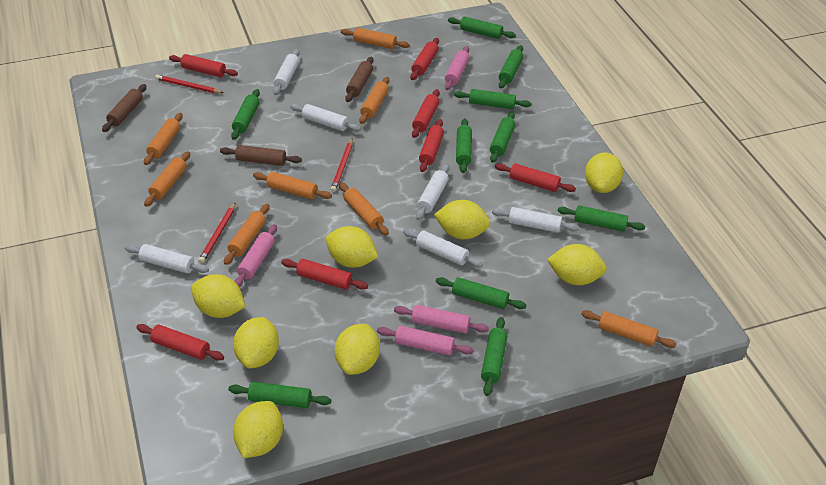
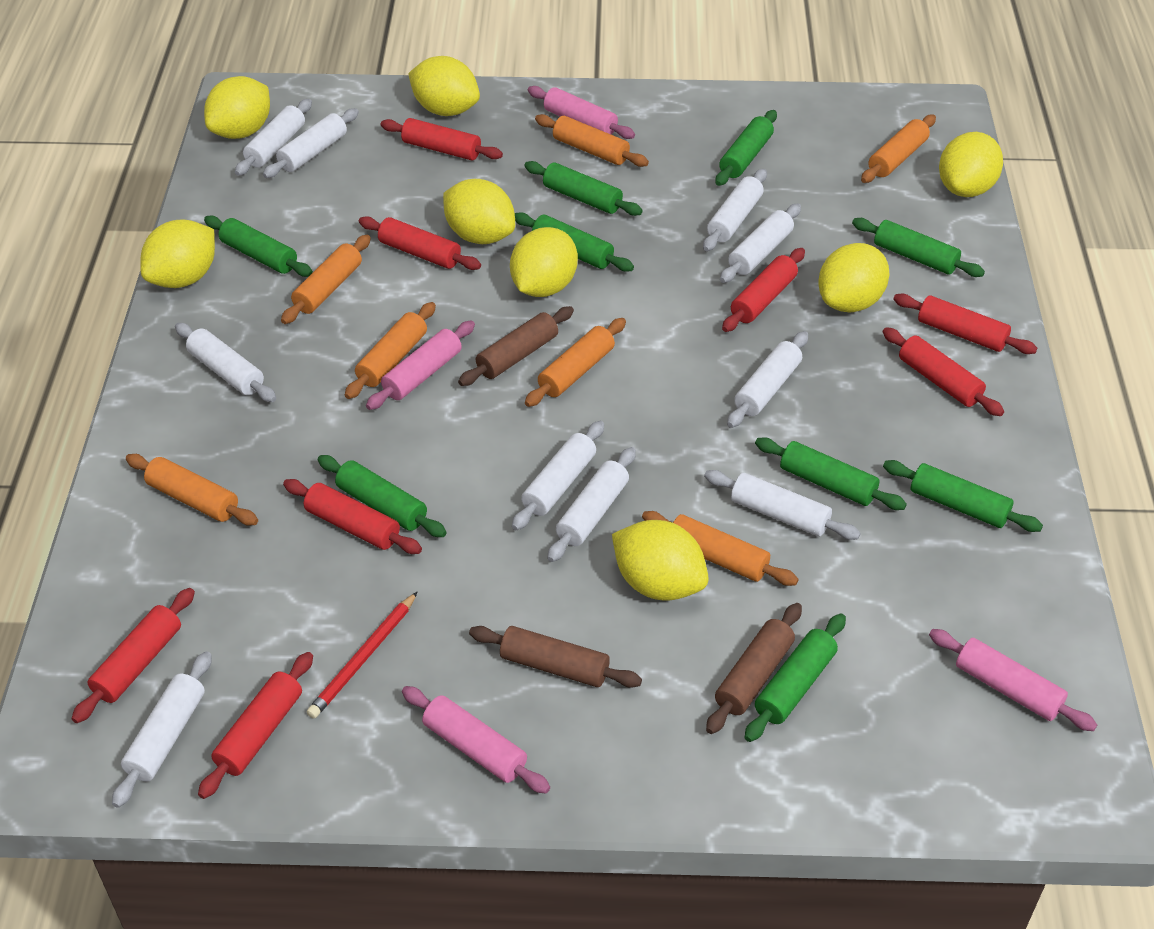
green rolling pin: [228,382,331,408] [231,89,260,140] [436,277,526,309] [448,17,516,39] [454,89,531,109] [456,119,472,173] [481,317,508,396] [490,112,516,163] [499,45,523,88] [558,205,645,232] = 10 -> [204,215,313,277] [318,455,447,537] [515,212,634,272] [524,161,643,216] [715,110,777,186] [745,613,846,742] [755,438,907,510] [852,218,985,277] [883,460,1043,532] = 9
orange rolling pin: [144,113,183,165] [144,151,190,207] [224,204,269,265] [253,172,332,199] [339,182,389,235] [341,28,410,49] [359,77,389,124] [581,310,676,348] = 8 -> [126,454,258,526] [281,235,371,324] [345,302,436,399] [525,318,626,407] [535,114,649,167] [642,511,798,586] [861,114,936,183] = 7
red pencil: [155,75,223,93] [199,202,236,263] [331,138,353,192] = 3 -> [307,592,417,719] = 1
red rolling pin: [136,324,224,361] [169,54,238,77] [281,259,368,290] [410,38,439,80] [412,89,440,138] [419,119,444,172] [495,163,576,192] = 7 -> [72,588,195,723] [198,652,313,799] [283,479,422,554] [359,216,481,270] [381,118,503,160] [722,248,805,332] [883,327,1004,416] [893,294,1037,354] = 8
white rolling pin: [125,244,209,274] [273,49,299,95] [290,104,361,131] [403,229,483,268] [416,164,449,220] [492,207,579,233] = 6 -> [112,651,212,808] [175,323,276,402] [235,99,312,176] [263,108,359,178] [512,421,604,530] [547,447,636,562] [703,169,767,251] [704,470,861,540] [720,204,801,283] [727,331,808,428] = 10

